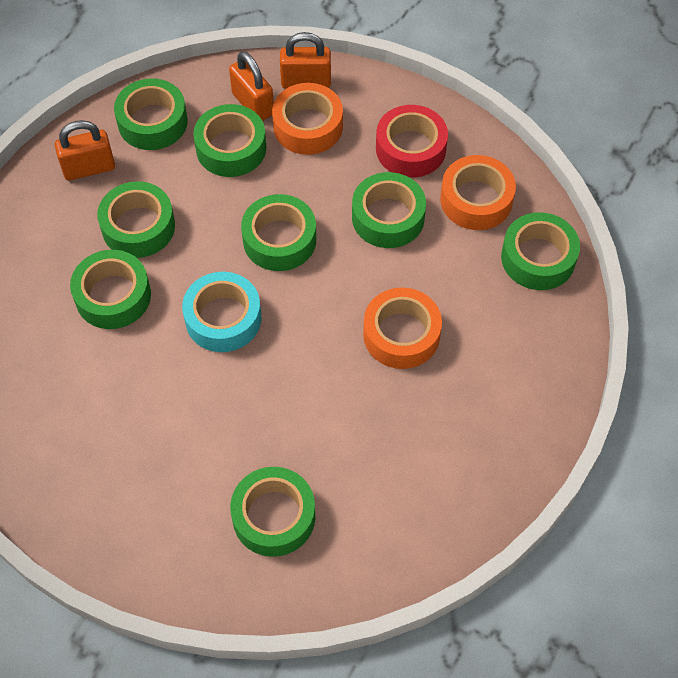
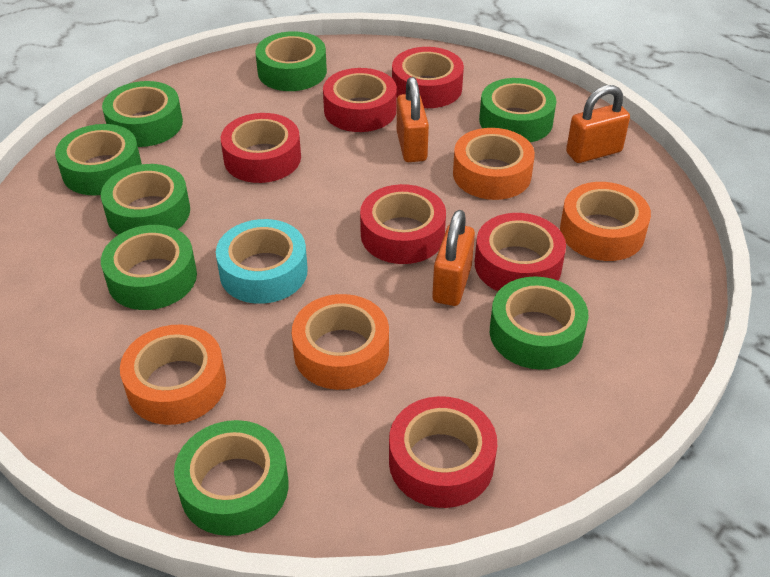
orange tape: [272,83,343,155] [363,288,442,369] [440,155,516,230] = 3 -> [120,325,226,425] [292,294,389,390] [453,128,535,200] [560,182,651,261] = 4
red tape: [376,105,448,178] = 1 -> [221,113,301,183] [323,68,397,132] [360,184,446,264] [389,396,497,508] [392,47,464,108] [475,213,566,291] = 6

